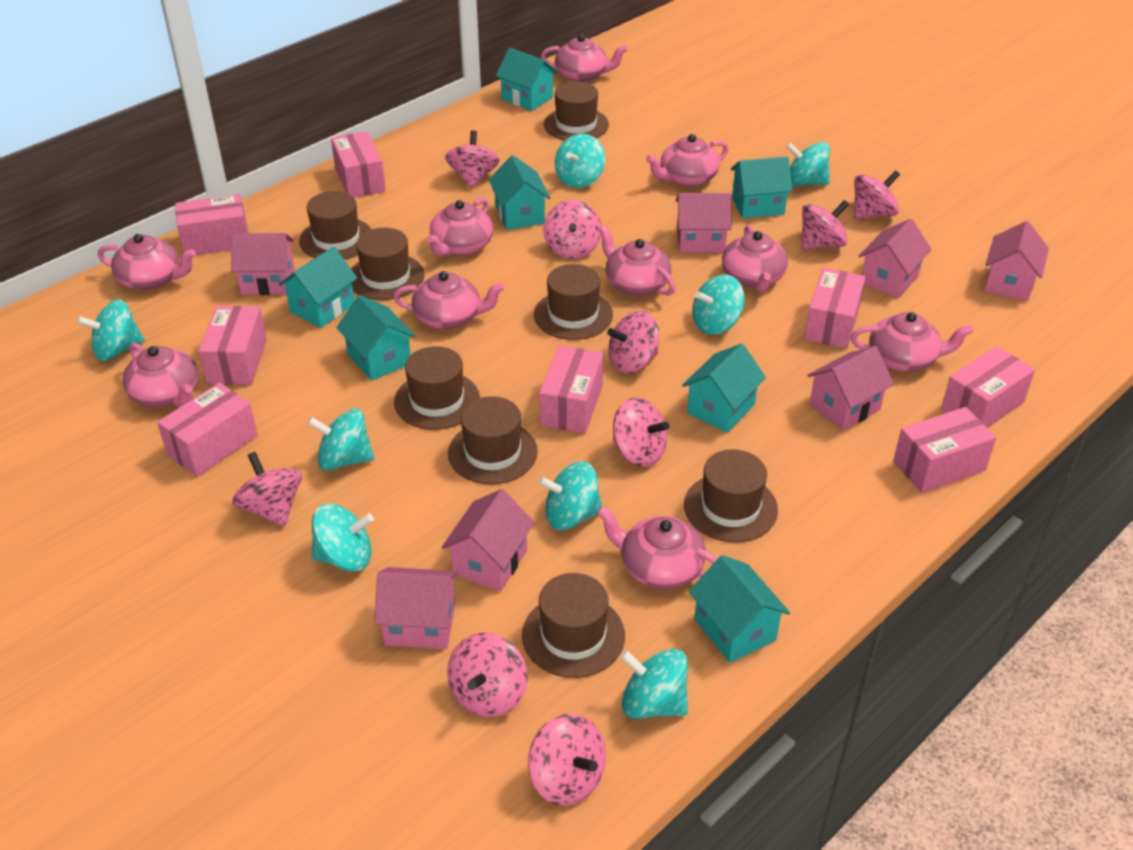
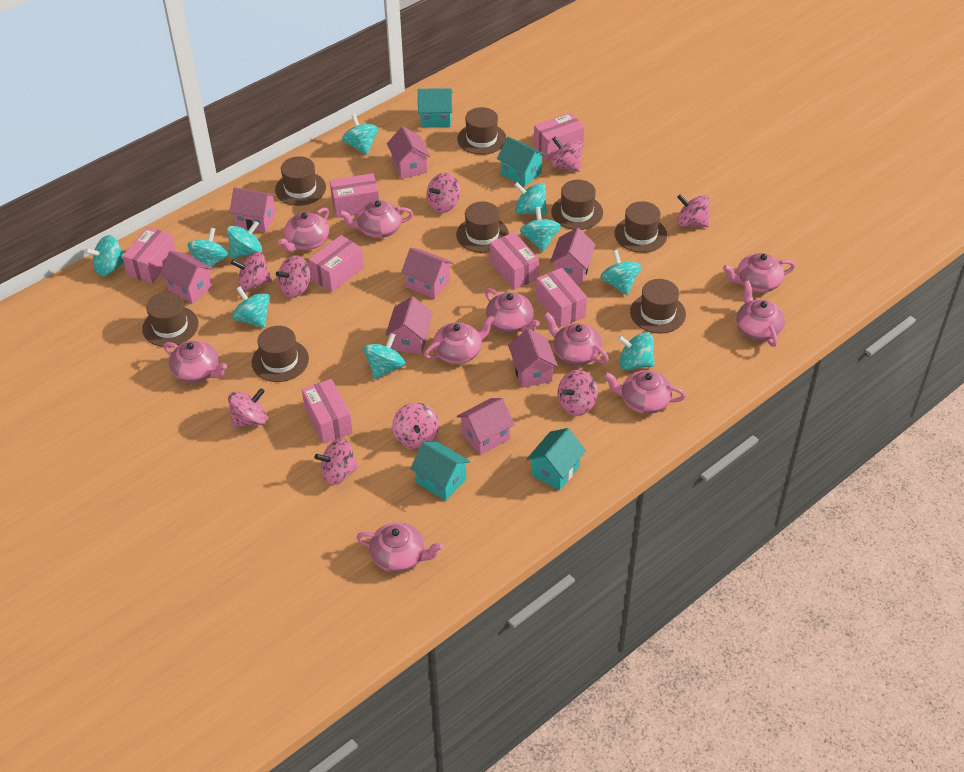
pink box: [157,383,258,477] [175,194,248,255] [199,306,267,385] [331,131,386,198] [539,346,604,434] [804,268,866,349] [893,407,996,493] [941,346,1035,428] = 8 -> [122,227,176,284] [302,379,353,444] [308,235,364,292] [330,173,379,218] [490,232,539,290] [534,112,584,160] [536,268,587,327] = 7
pink house: [231,233,295,295] [374,567,458,649] [442,489,534,592] [676,193,731,253] [807,346,894,430] [859,219,932,298] [984,221,1049,301] = 7 -> [160,251,214,303] [229,187,277,232] [385,297,433,354] [387,127,431,179] [401,248,453,299] [457,398,515,455] [508,328,558,388] [550,228,596,284] = 8
turquoise house: [278,246,357,328] [336,295,416,381] [489,155,550,230] [496,48,558,111] [682,343,766,433] [689,555,790,663] [731,156,793,218] = 7 -> [410,441,471,501] [418,88,452,127] [497,137,546,187] [527,428,586,491] = 4
turquoise spinning top: [76,299,145,361] [307,409,374,471] [311,504,374,572] [538,461,602,530] [555,134,605,188] [620,649,688,719] [692,274,745,335] [786,142,830,186] = 8 -> [85,235,124,276] [187,228,229,267] [227,221,262,259] [232,286,270,328] [342,114,378,155] [363,333,405,379] [514,182,547,215] [520,207,561,252] [600,250,641,295] [618,332,655,370] = 10

